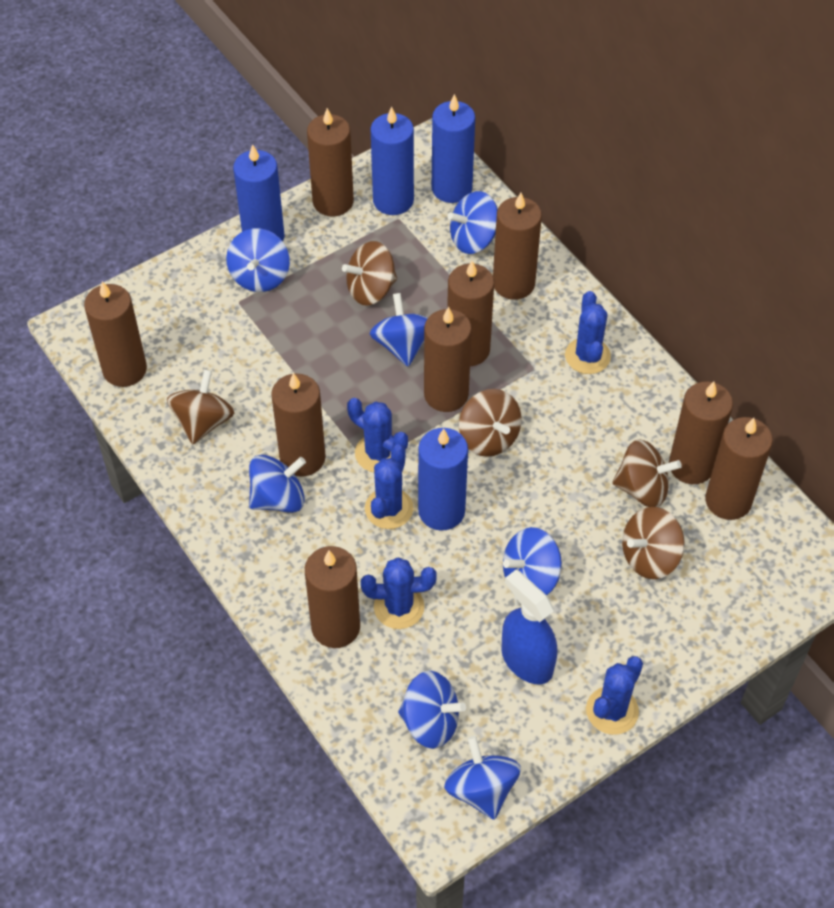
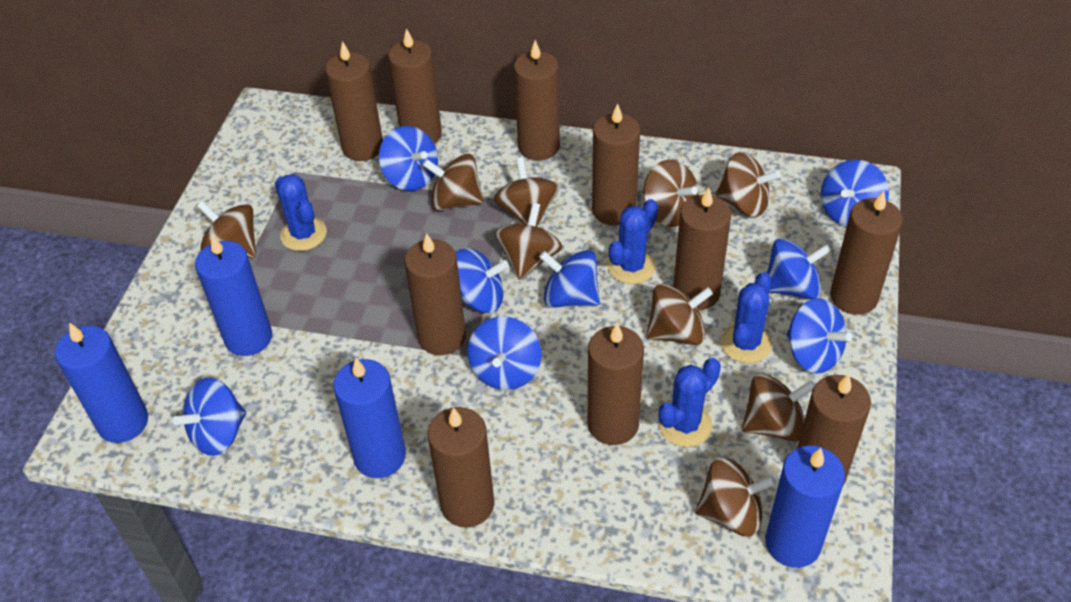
blue cactus: [347,398,408,472] [361,558,437,629] [365,444,414,529] [565,291,611,374] [586,656,643,735] = 5 -> [275,174,327,251] [608,199,658,284] [658,358,721,447] [720,272,772,363] = 4
blue spinning top: [226,228,290,292] [249,455,306,513] [370,293,428,367] [398,671,466,749] [444,736,521,820] [448,191,498,254] [503,527,562,595] = 7 -> [173,378,246,456] [379,126,438,191] [456,248,509,313] [467,317,542,390] [539,250,600,308] [767,238,832,300] [786,298,852,374] [821,160,889,227] = 8
blue spray bottle: [502,570,557,685] = 1 -> none = 0
brown candle: [84,281,147,387] [271,373,326,477] [305,546,360,648] [307,108,354,216] [424,307,472,412] [447,261,494,366] [493,193,542,300] [669,381,733,484] [705,417,773,520] = 9 -> [325,41,383,161] [388,28,442,144] [404,233,466,355] [428,407,494,528] [514,40,560,161] [587,323,644,445] [592,103,640,226] [673,187,731,310] [797,374,871,486] [830,191,903,315] = 10
brown spinning top: [167,369,234,445] [342,241,397,305] [459,389,521,457] [612,440,682,507] [622,507,685,579] = 5 -> [197,201,256,258] [422,154,484,211] [494,157,559,227] [494,203,562,279] [643,160,698,227] [646,283,713,345] [695,457,776,536] [716,152,780,217] [742,373,815,442] = 9

